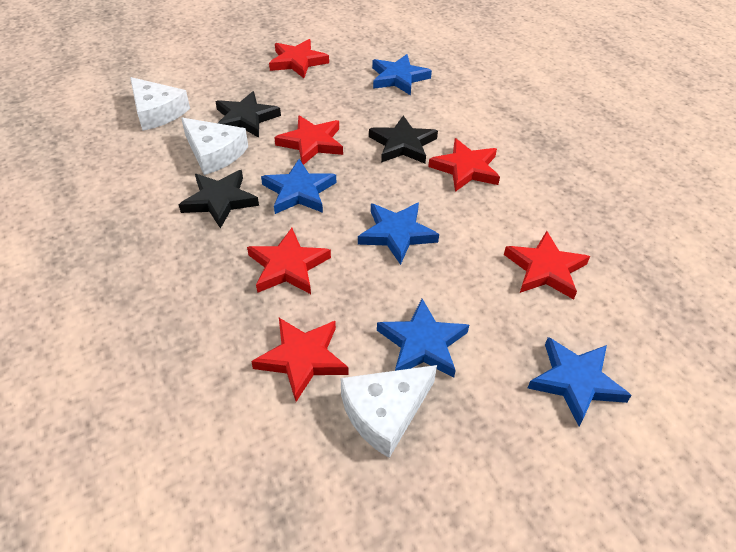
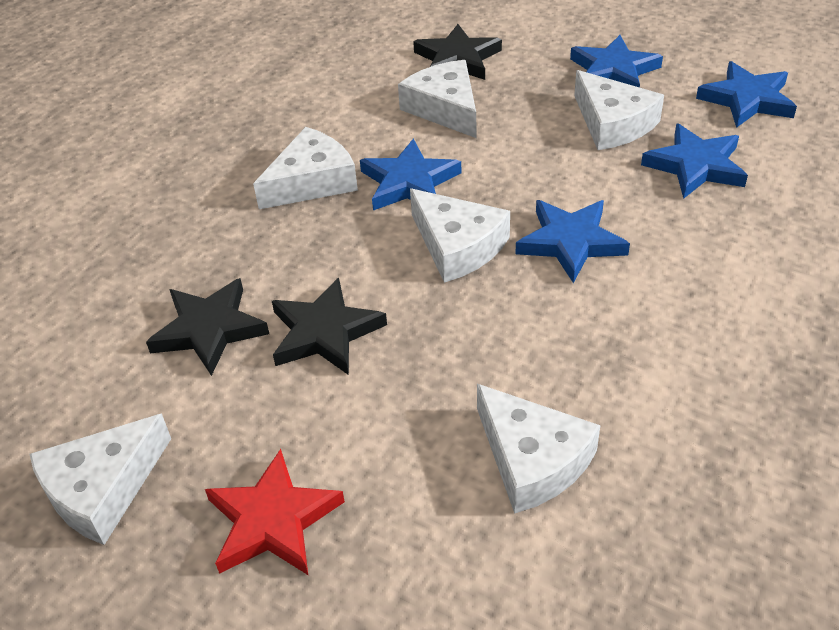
red star: [247,228,331,294] [251,318,349,402] [269,39,329,78] [274,115,343,165] [428,138,500,192] [504,231,590,300] = 6 -> [205,449,345,575] = 1
white cheese: [130,77,190,131] [181,118,248,175] [341,365,437,458] = 3 -> [29,413,171,545] [253,127,358,209] [398,60,476,138] [410,189,510,283] [477,384,601,514] [574,70,664,150] = 6

